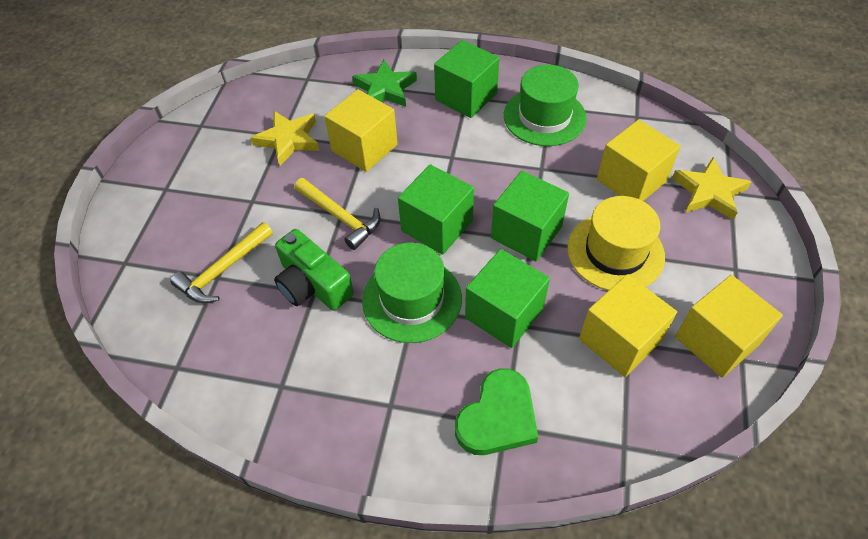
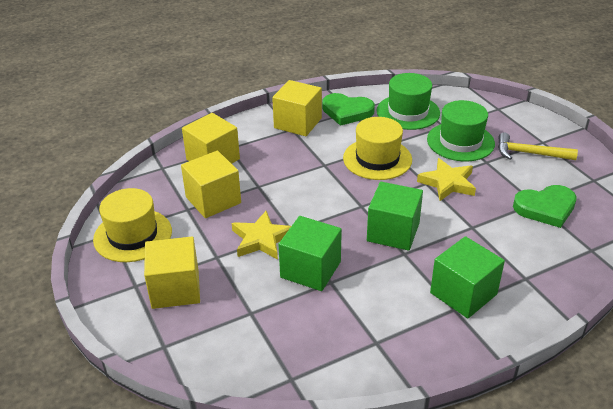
green camera: [274,229,354,311] = 1 -> none = 0
green cube: [398,164,474,255] [434,40,500,118] [465,249,550,348] [491,171,569,261] = 4 -> [278,216,342,291] [367,182,423,251] [430,236,505,318] = 3
green heart: [455,368,538,455] = 1 -> [322,93,375,126] [513,185,577,228] = 2
green star: [352,60,417,107] = 1 -> none = 0
yellow hammer: [170,222,273,303] [294,178,380,250] = 2 -> [498,133,578,160] = 1
yellow hat: [567,196,665,291] = 1 -> [93,188,172,262] [343,117,412,180] = 2

